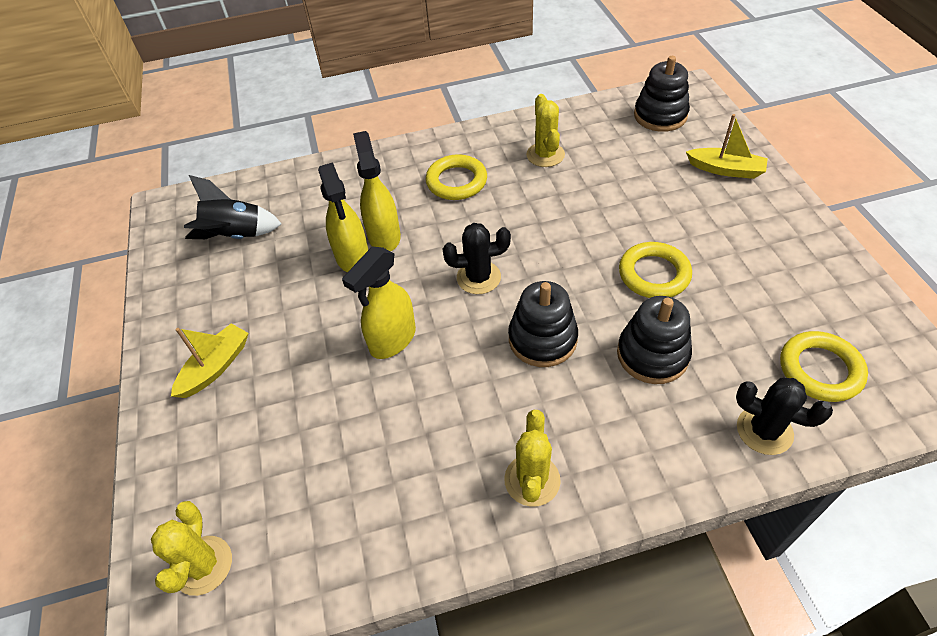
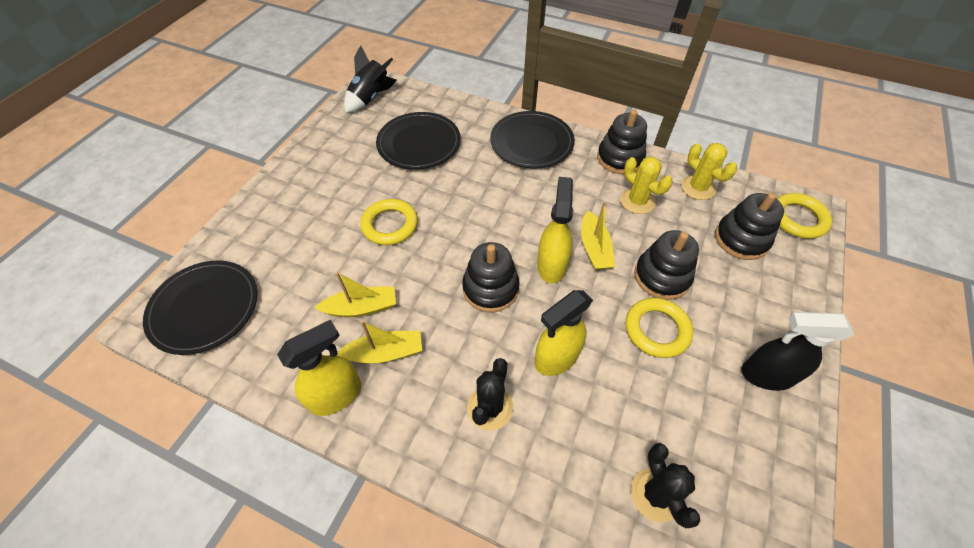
black plate: none = 0 -> [143,260,258,355] [376,112,461,170] [490,111,575,168] = 3
black spray bottle: none = 0 -> [741,312,854,391] = 1
black stacking toy: [508,281,578,367] [617,296,692,384] [634,56,690,132] = 3 -> [462,242,520,312] [597,110,647,174] [634,230,699,300] [715,193,784,260] = 4
yellow boat: [171,323,249,398] [686,114,768,179] = 2 -> [314,272,396,317] [337,320,422,363] [581,201,615,270] = 3
yellow cactus: [151,501,232,596] [504,410,561,507] [526,94,565,167] = 3 -> [620,156,672,214] [681,143,737,200] = 2

